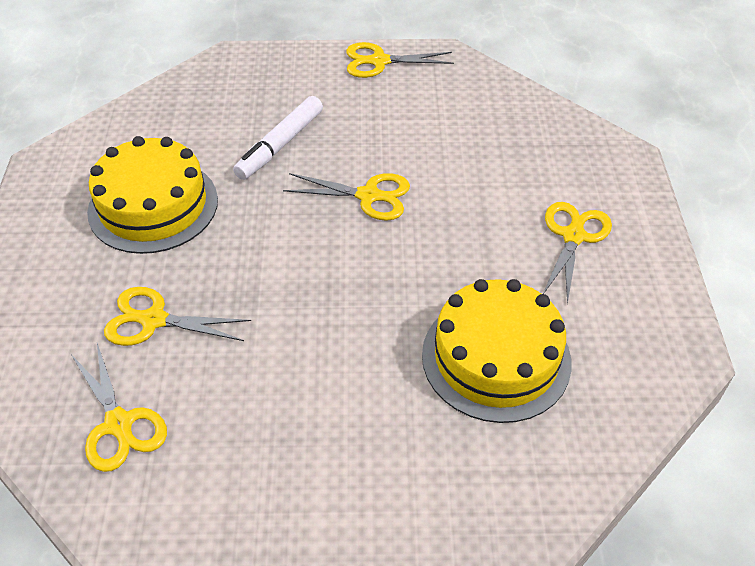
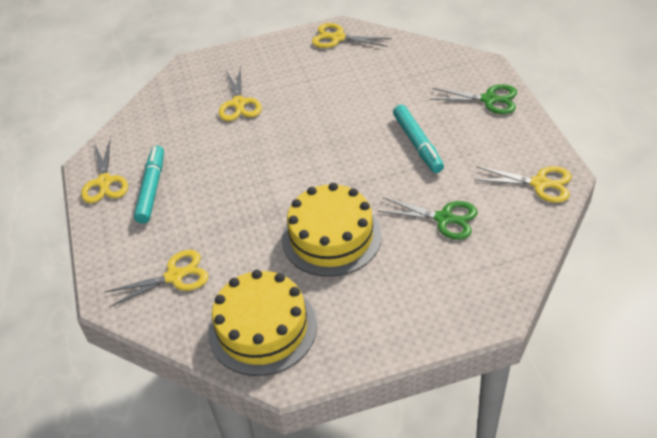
green scissors: none = 0 -> [378,197,478,240] [430,84,517,114] = 2
turquoise marker: none = 0 -> [134,146,164,224] [393,105,444,173] = 2
white marker: [233,96,323,180] = 1 -> none = 0

